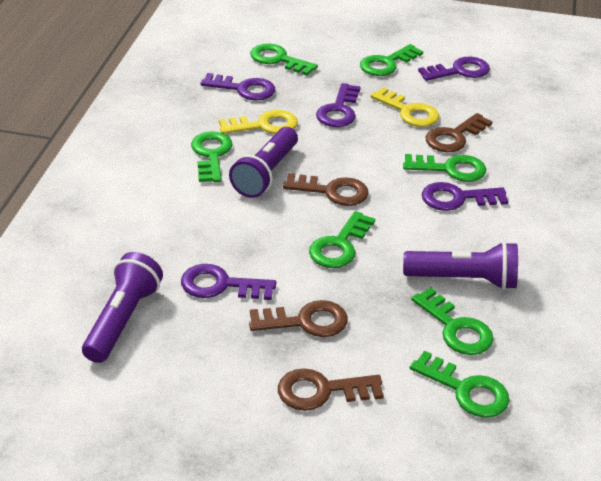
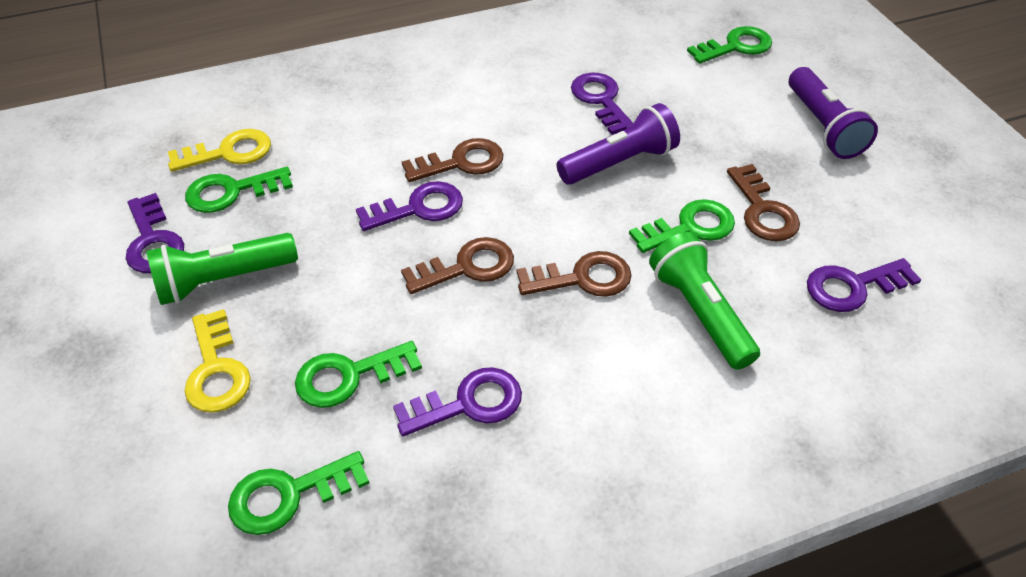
green flashlight: none = 0 -> [147,233,298,305] [649,232,760,370] = 2
green key: [191,131,232,182] [250,43,318,76] [309,211,375,268] [360,44,423,76] [403,154,486,182] [410,350,510,418] [411,287,493,355] = 7 -> [185,167,293,213] [228,451,370,535] [295,341,422,408] [629,199,735,253] [687,26,772,64] = 5
purple flashlight: [82,252,163,363] [229,127,298,198] [403,241,518,290] = 3 -> [557,103,680,185] [789,67,878,159] = 2

